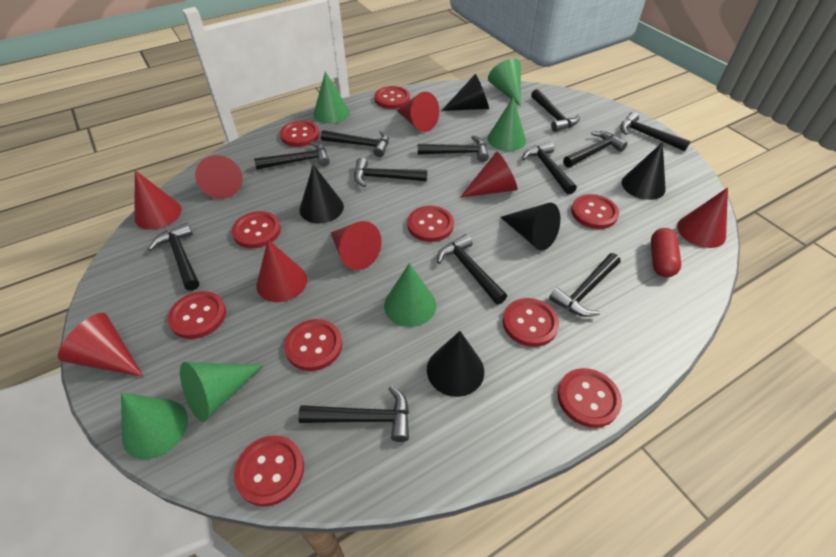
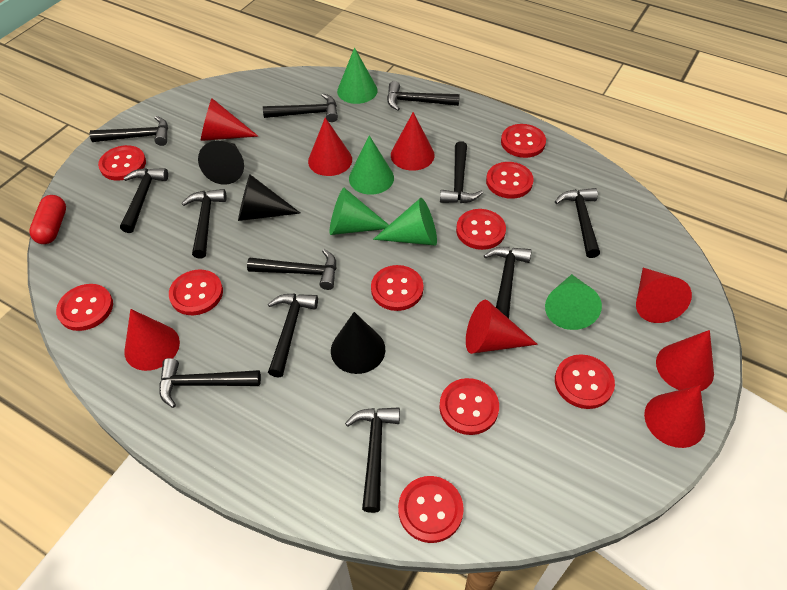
black cone: [299,164,344,223] [427,331,484,397] [441,74,489,111] [500,203,560,251] [622,142,666,200] = 5 -> [198,141,244,185] [238,174,300,221] [331,312,385,374] = 3
green cone: [121,393,188,459] [180,362,263,422] [313,71,350,124] [384,263,436,327] [487,97,526,151] [488,59,521,106] = 6 -> [329,188,389,235] [337,47,378,104] [349,135,394,195] [373,198,437,245] [545,274,602,330] = 5

